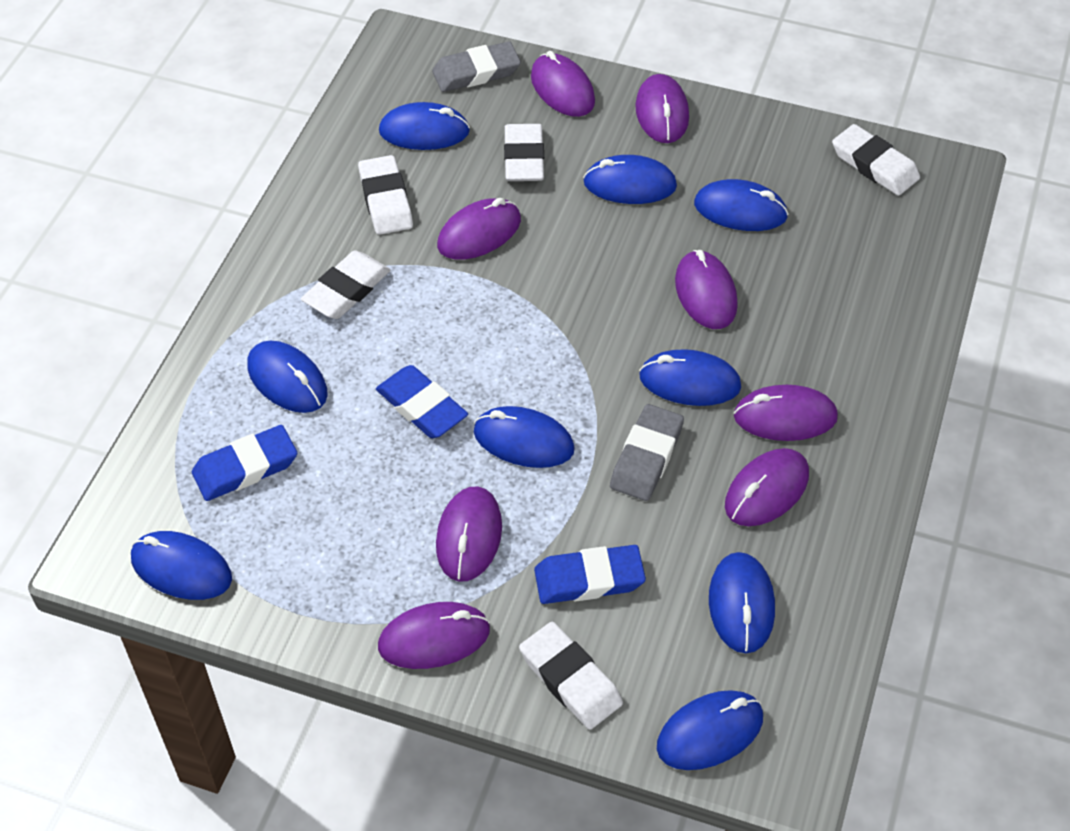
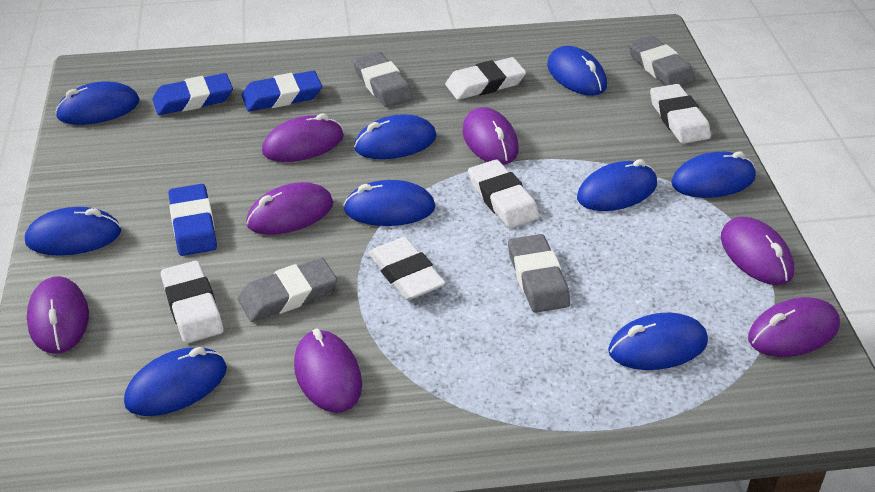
grey eraser: [432,41,521,92] [610,404,684,501] = 2 -> [238,258,337,322] [353,52,413,107] [508,234,570,313] [628,35,695,86] = 4
purple mouse: [378,602,490,669] [436,487,502,582] [437,198,521,260] [531,51,595,117] [635,74,689,143] [675,250,738,329] [725,448,809,526] [734,385,838,441] = 8 -> [27,276,89,354] [246,182,333,235] [262,113,344,162] [294,329,362,413] [462,107,519,165] [721,217,794,285] [748,297,840,357] = 7

